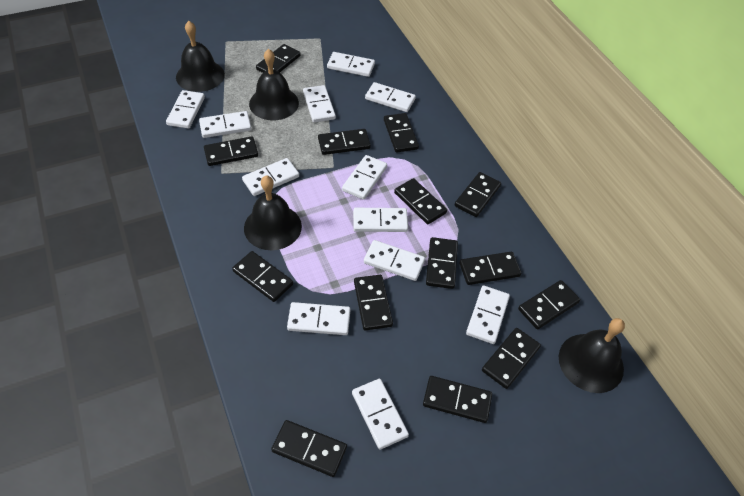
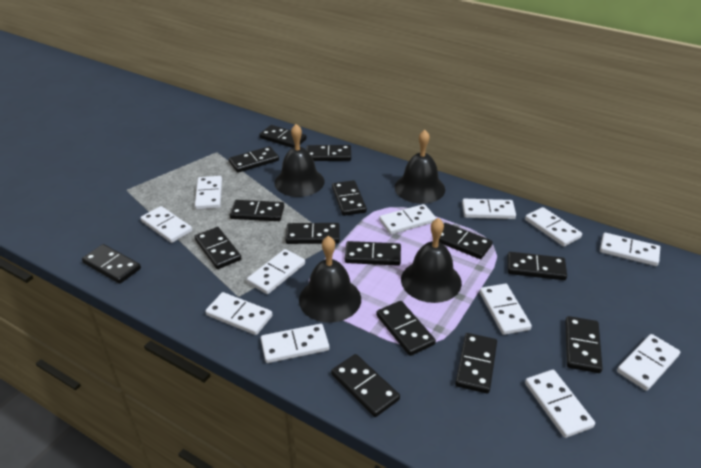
black domino: [204,136,258,166] [232,251,293,302] [256,44,300,73] [271,420,347,477] [318,129,371,155] [354,275,393,331] [384,113,419,153] [394,178,447,224] [423,376,492,423] [426,237,458,289] [455,172,501,217] [459,252,521,285] [482,328,541,389] [518,280,580,329] = 14 -> [82,244,141,284] [194,227,242,269] [229,146,279,173] [230,200,284,221] [259,125,307,148] [285,223,340,244] [306,145,351,161] [331,354,400,417] [332,180,367,216] [345,241,401,266] [376,301,436,356] [439,223,493,259] [455,333,497,394] [507,252,567,280] [566,316,603,373] = 15

